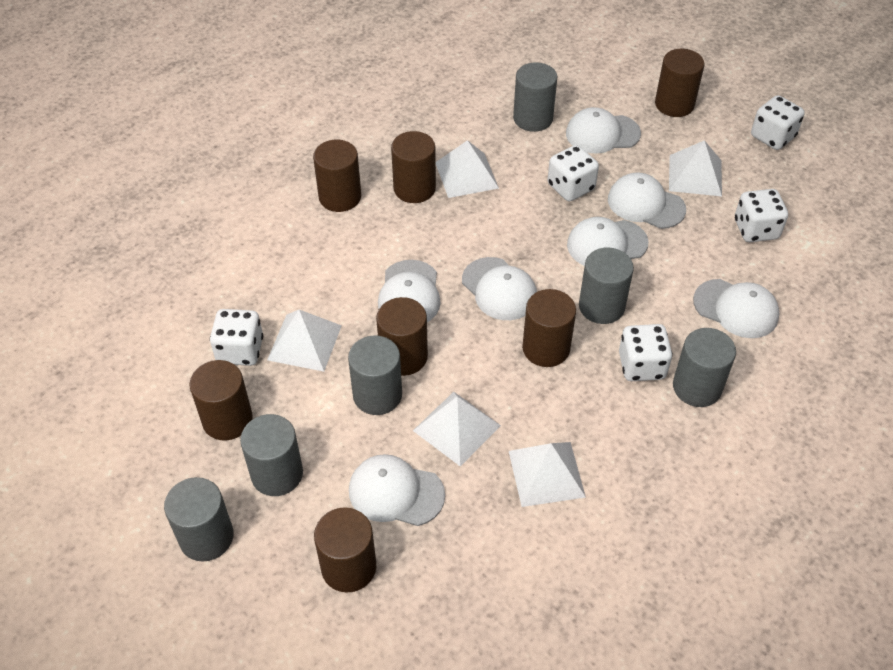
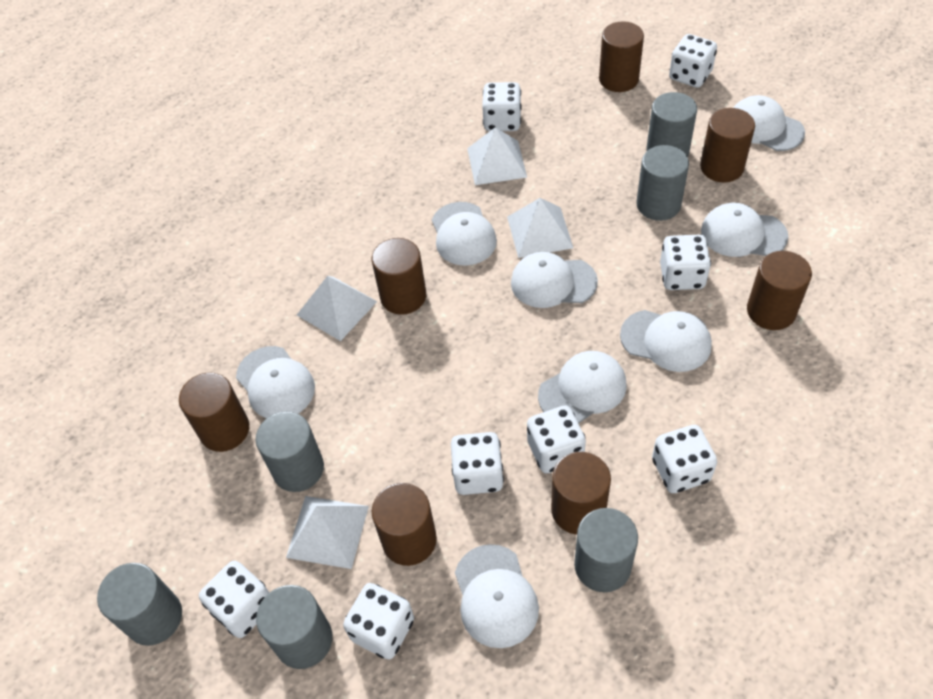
white cap: [349,454,445,526] [378,260,441,322] [462,257,537,320] [566,107,641,153] [567,217,649,266] [608,172,686,229] [693,279,779,338] = 7 -> [236,346,315,418] [432,202,497,266] [455,544,539,648] [511,252,598,308] [538,351,627,424] [620,310,712,372] [701,203,788,257] [733,95,805,151] = 8
white dice: [210,309,263,366] [548,145,599,201] [619,324,673,381] [735,189,788,242] [751,95,805,150] = 5 -> [199,561,269,638] [343,583,414,659] [451,432,504,495] [482,82,522,131] [527,406,586,473] [652,425,717,493] [660,235,711,290] [669,34,717,88] = 8
white pyramid: [267,310,342,372] [413,392,501,466] [436,140,499,198] [509,442,586,507] [669,140,722,196] = 5 -> [286,496,369,569] [297,276,377,341] [467,127,527,185] [507,198,573,258] = 4

